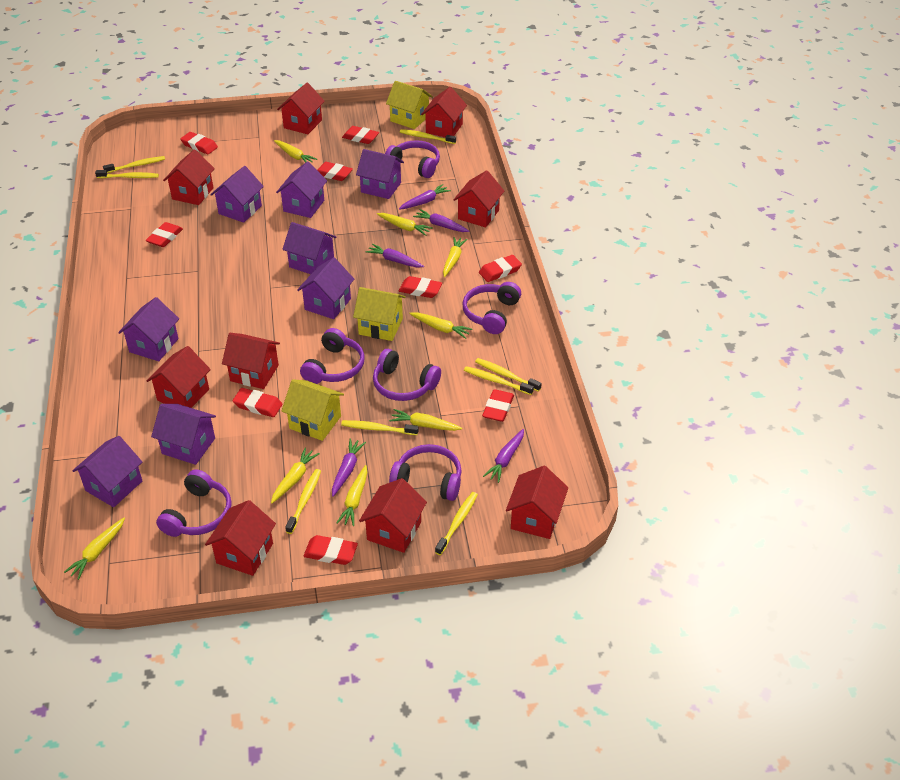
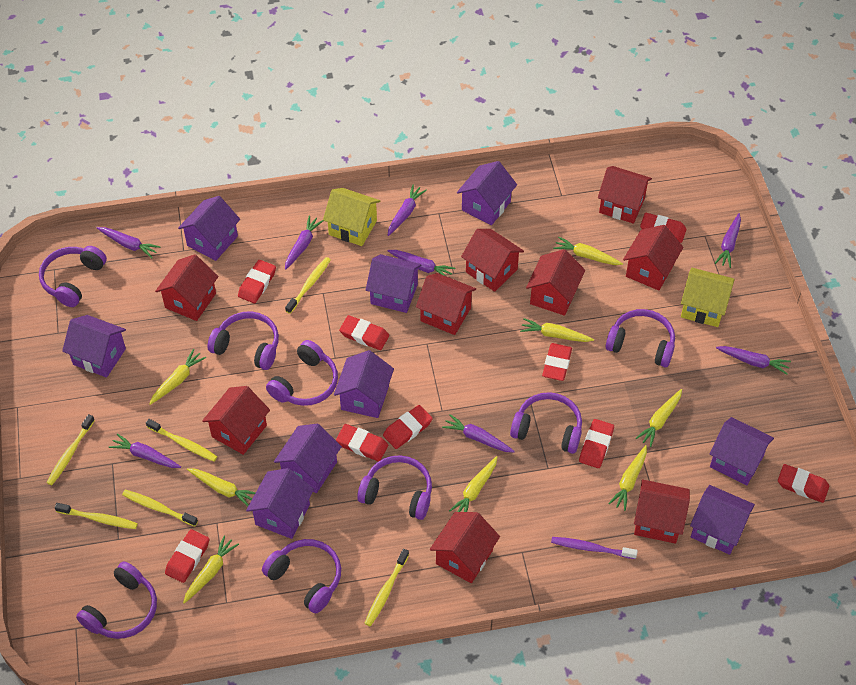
purple carrot: [332,438,366,497] [366,244,424,267] [399,184,451,210] [413,209,469,232] [483,429,524,483] = 5 -> [97,227,161,258] [109,433,181,468] [285,215,323,270] [387,185,427,236] [388,250,455,276] [442,414,515,452] [715,213,741,268] [716,346,791,375] = 8
purple headphones: [156,469,232,537] [300,328,365,384] [373,349,441,401] [385,140,440,178] [389,444,462,501] [463,282,521,334] = 6 -> [39,246,107,307] [76,561,157,639] [207,311,279,370] [262,539,341,613] [266,340,338,406] [357,455,432,520] [510,392,582,454] [606,309,675,367] = 8
purple house: [72,436,142,507] [118,297,179,361] [151,404,216,465] [210,166,264,223] [276,162,327,218] [282,222,337,274] [297,257,354,319] [356,149,404,199] = 8 -> [62,315,126,378] [178,196,240,261] [246,468,314,539] [274,424,342,493] [334,350,394,418] [366,254,422,313] [457,161,517,225] [690,485,755,555] [710,417,774,485] = 9
purple toothbrush: none = 0 -> [551,537,638,559] = 1
yellow house: [282,379,344,441] [353,287,406,341] [386,81,432,129] = 3 -> [323,188,380,246] [681,268,735,327] = 2
yellow toothbrush: [95,170,159,178] [103,156,165,173] [285,469,321,534] [341,420,419,435] [400,129,456,144] [435,492,478,555] [464,366,534,395] [475,358,542,392] = 8 -> [47,414,95,485] [55,503,138,529] [122,490,198,527] [146,419,217,461] [285,257,331,314] [364,549,409,626] = 6

